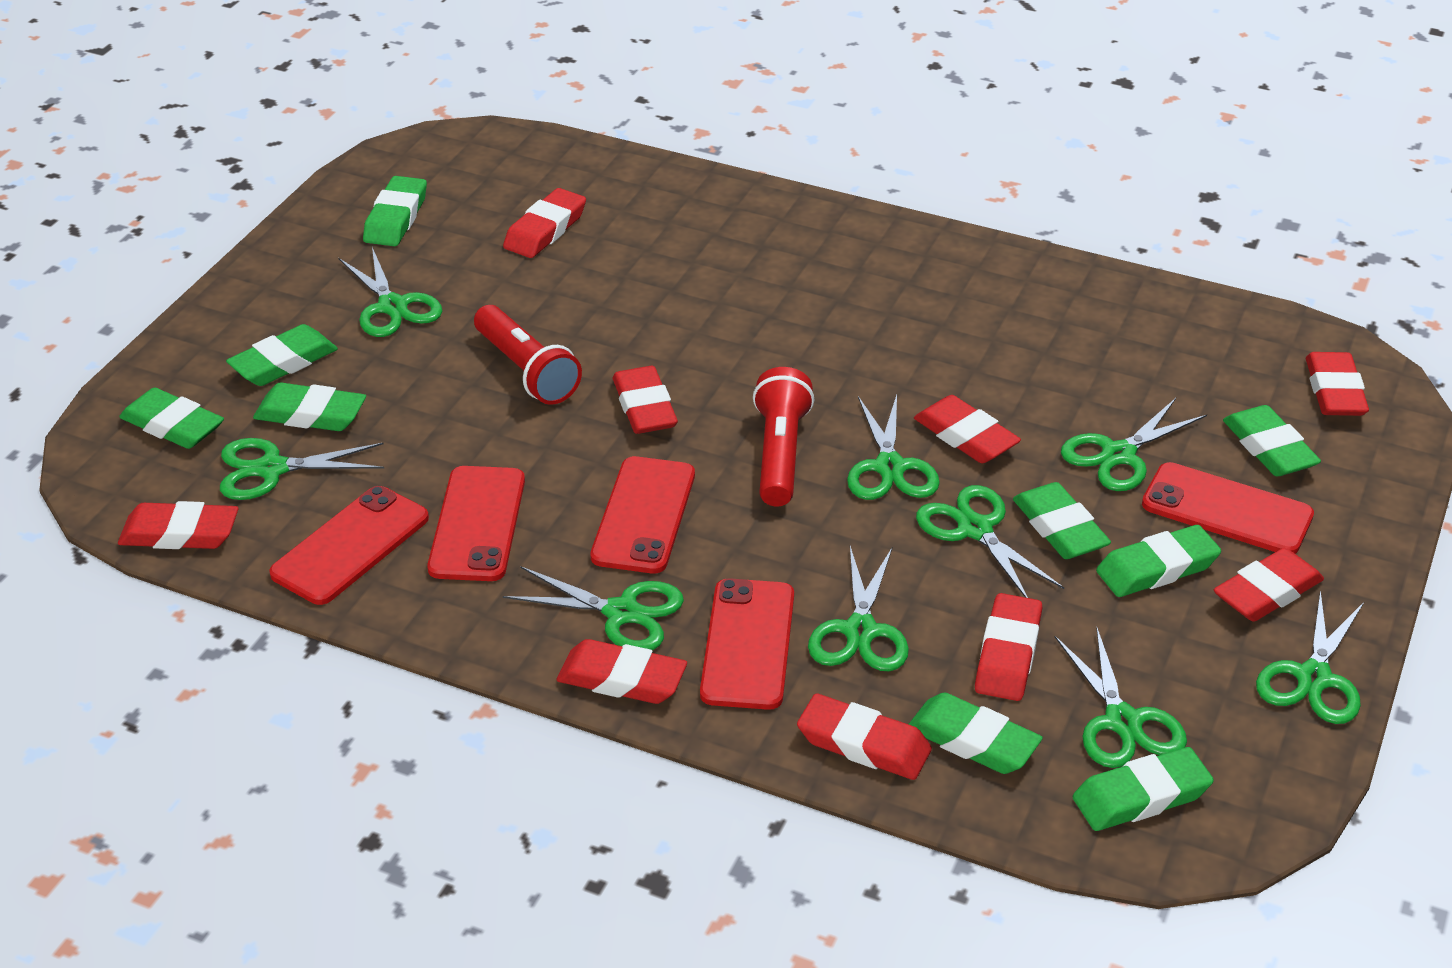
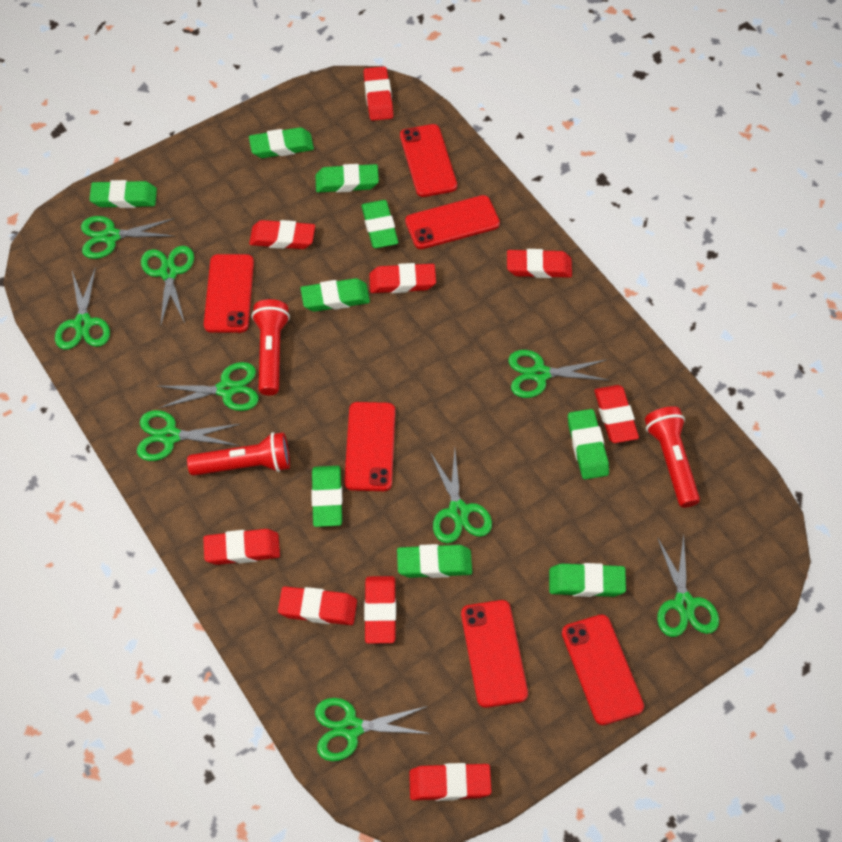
red flashlight: [474,305,582,405] [753,367,814,507] = 2 -> [187,432,290,476] [252,299,290,395] [645,406,700,508] = 3
red phone: [269,486,429,605] [427,466,525,581] [590,456,695,574] [700,579,794,710] [1142,462,1314,554] = 5 -> [204,254,254,333] [344,402,395,491] [400,124,457,197] [405,195,500,249] [461,600,528,708] [562,615,644,725] = 6

